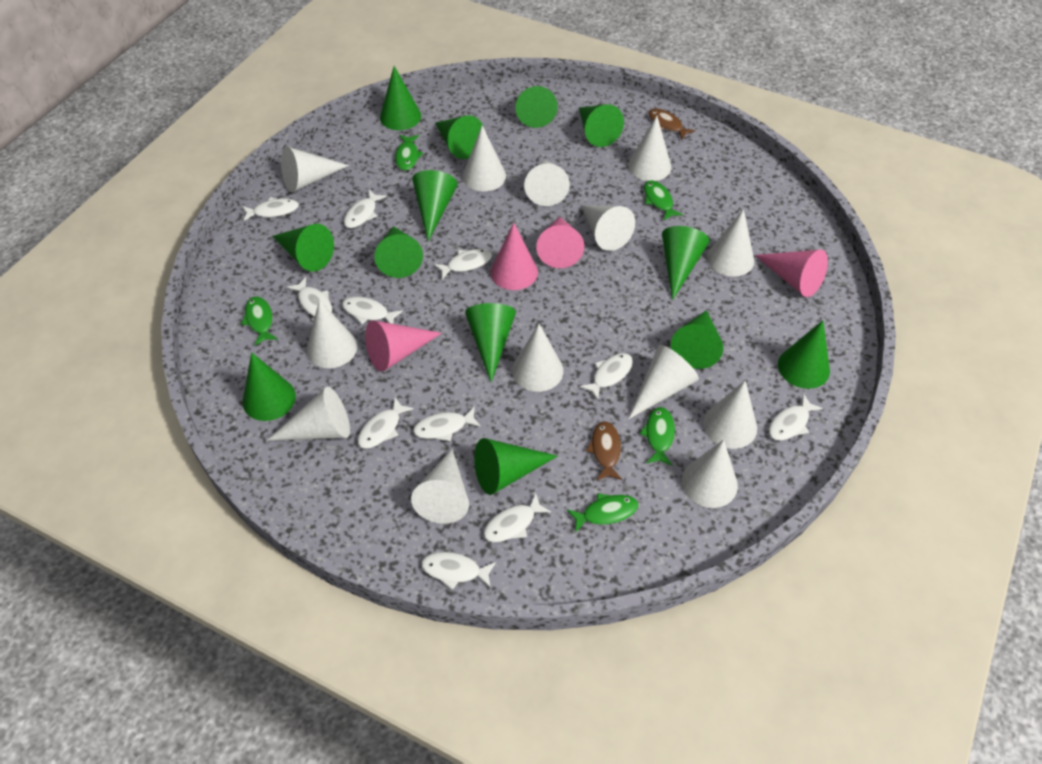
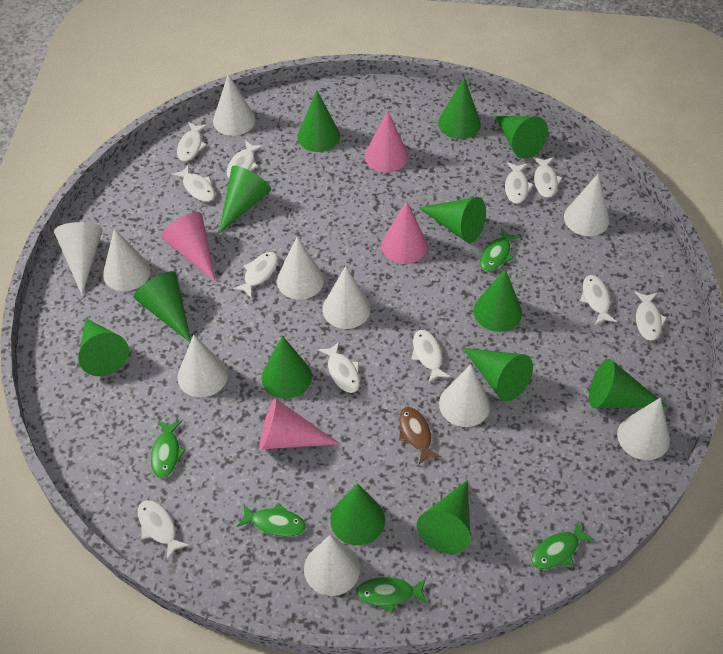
brown fish: [586,421,622,481] [648,108,695,140] = 2 -> [399,407,441,464] = 1
white cone: [267,387,350,441] [281,146,349,192] [307,300,357,368] [411,449,469,524] [462,126,506,191] [512,324,564,392] [524,160,570,206] [581,205,635,251] [628,116,672,181] [628,345,699,419] [682,440,738,508] [703,381,757,449] [707,209,754,276] = 13 -> [54,222,102,295] [103,228,150,291] [177,335,228,398] [213,74,255,136] [277,237,324,300] [304,535,360,596] [322,266,371,329] [439,364,490,427] [564,174,610,236] [617,398,670,460] = 10

